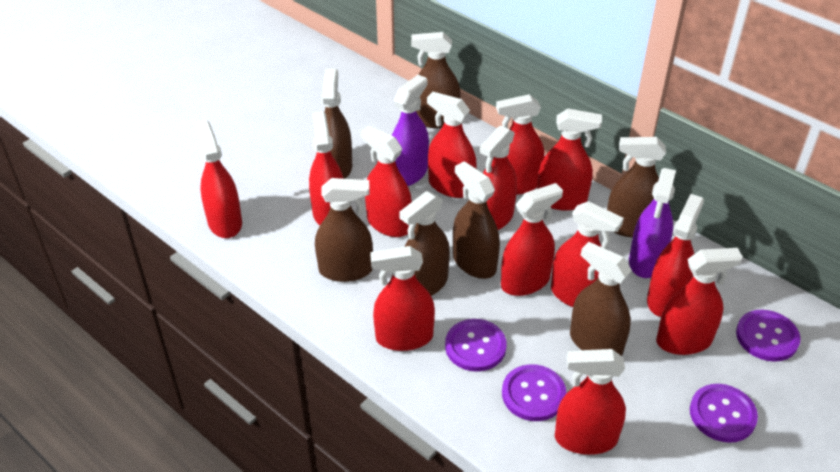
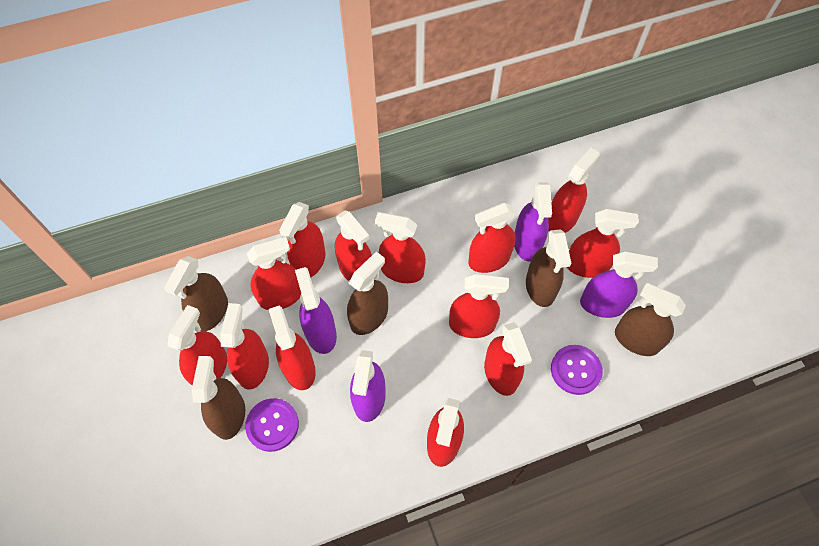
brown spray bottle: [315,178,373,282] [321,68,352,179] [399,191,450,296] [411,32,461,128] [453,161,500,279] [570,242,632,356] [607,137,666,238] = 7 -> [164,256,228,332] [192,356,245,440] [347,252,388,335] [526,229,571,307] [615,283,686,356] = 5
purple button: [445,319,506,372] [502,364,566,421] [690,384,758,443] [736,310,801,362] = 4 -> [245,398,299,452] [551,345,603,395] = 2
purple spray bottle: [392,75,429,186] [629,168,676,278] = 2 -> [295,267,337,354] [350,350,386,422] [514,182,552,262] [580,252,658,318] = 4

